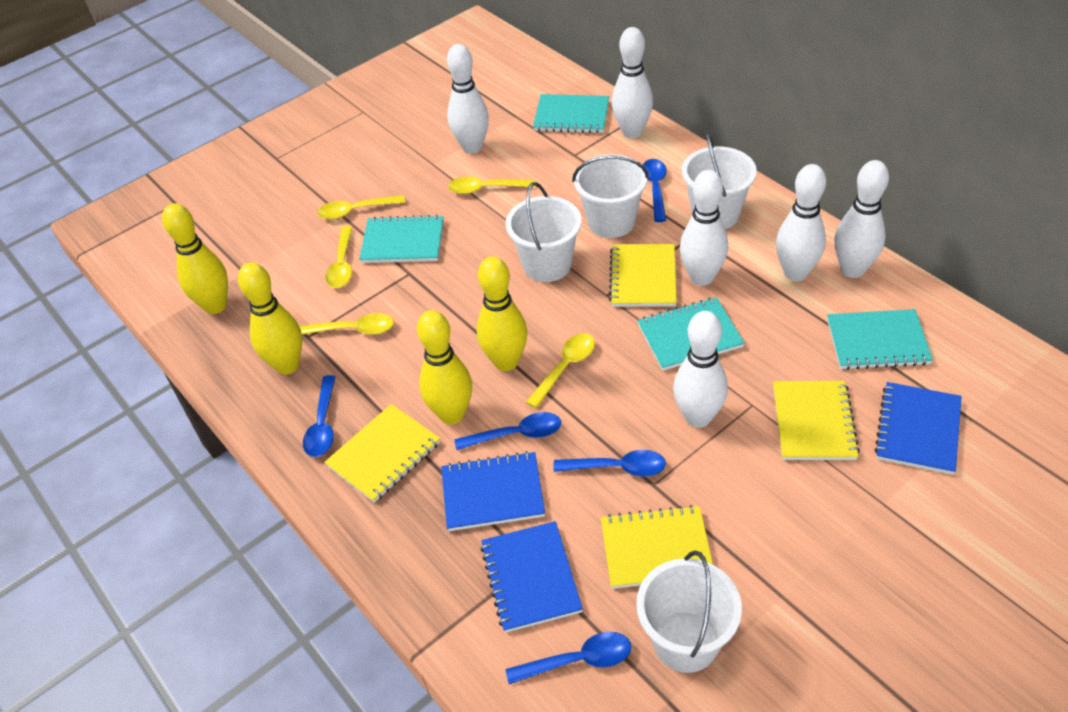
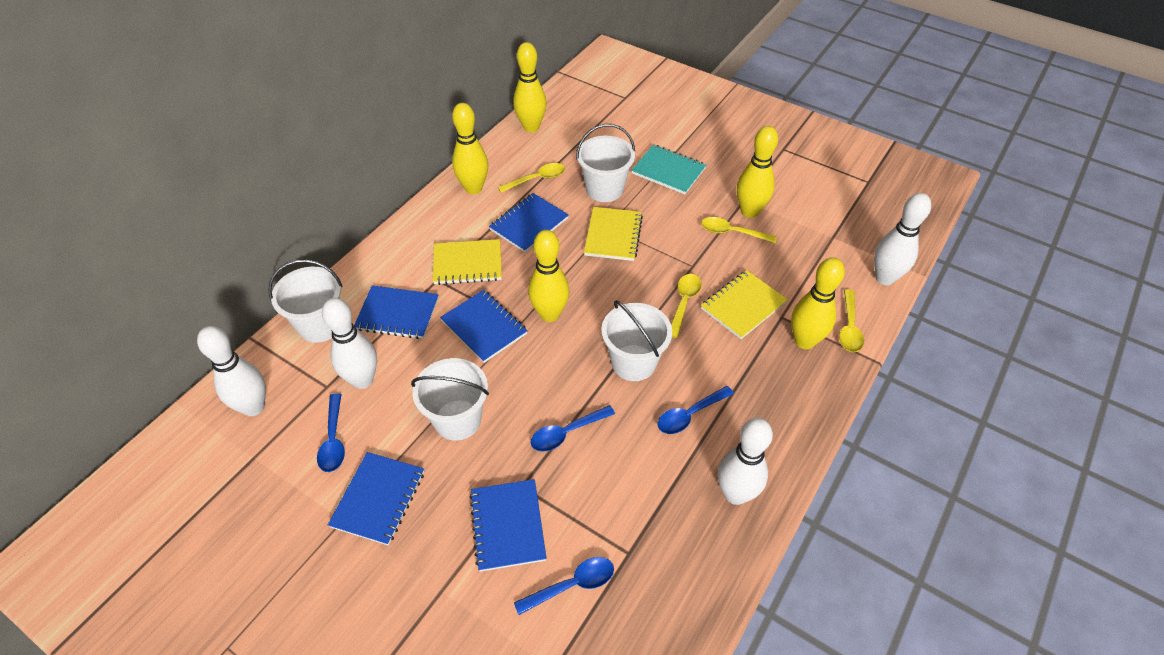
blue notebook: [441,451,545,531] [480,521,583,633] [874,382,962,475] = 3 -> [328,452,424,545] [354,285,439,339] [440,290,528,363] [469,479,547,572] [489,193,569,252] = 5
blue spoon: [303,375,336,457] [454,412,561,450] [506,632,631,684] [554,450,666,477] [643,159,667,222] = 5 -> [317,393,345,472] [514,557,614,615] [531,405,615,452] [658,386,734,434] = 4
turquoise notebook: [359,215,443,263] [533,94,609,133] [637,297,745,371] [827,309,933,370] = 4 -> [631,145,706,194] = 1
white bowling pin: [447,44,489,154] [612,27,653,138] [673,311,728,428] [680,170,728,286] [776,164,826,281] [834,160,889,278] = 6 -> [197,326,266,416] [322,298,377,389] [718,418,773,505] [874,193,931,285] = 4
yellow bowling pin: [162,203,228,314] [238,262,302,375] [417,310,472,424] [477,256,527,371] = 4 -> [452,103,488,194] [513,42,547,132] [528,230,569,322] [737,126,778,218] [791,257,845,349] = 5
yellow notebook: [324,404,440,503] [601,505,713,589] [609,244,677,307] [773,381,860,460] = 4 -> [433,239,502,285] [584,207,643,261] [701,270,788,339] = 3
yellow spoon: [299,313,394,335] [317,195,405,220] [325,226,353,288] [448,176,535,194] [526,333,595,408] = 5 -> [498,163,565,193] [671,274,702,338] [701,217,777,243] [839,289,864,352] = 4

